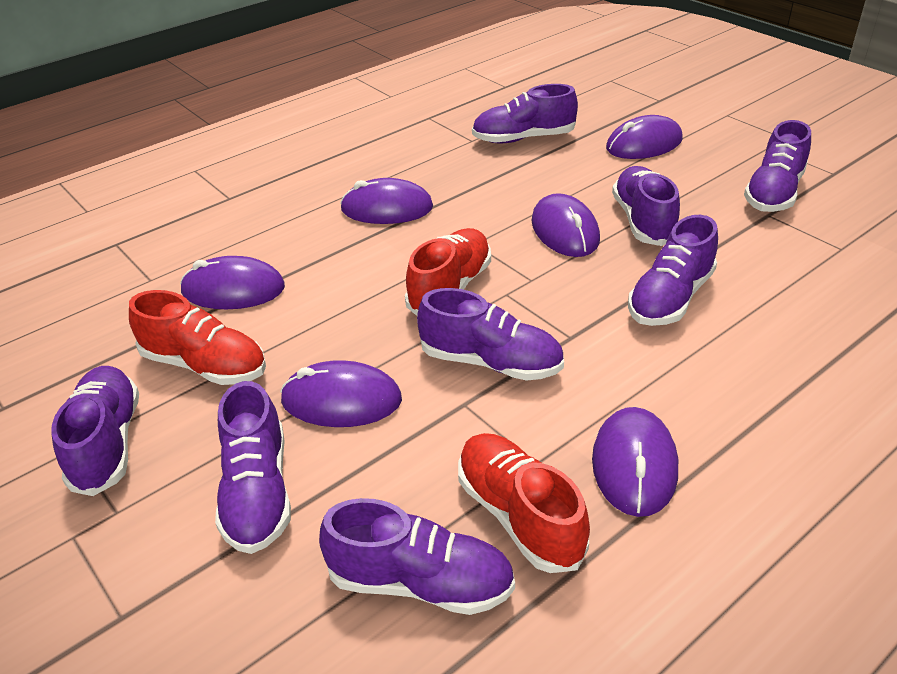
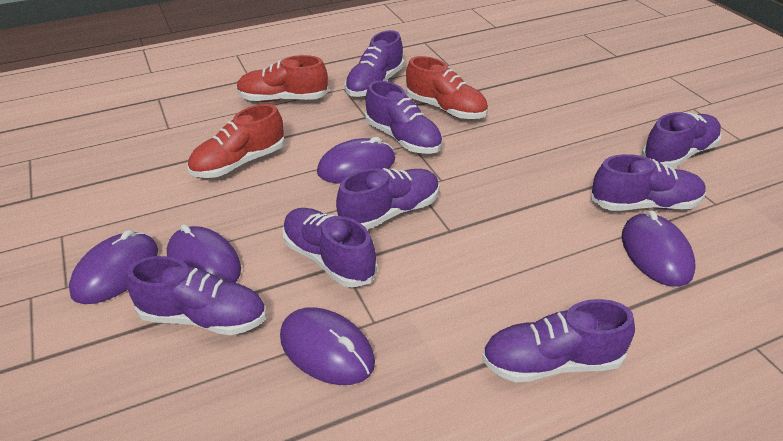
purple mouse: [180,256,285,309] [280,360,402,427] [340,178,433,224] [532,193,600,257] [592,407,678,517] [606,115,683,159] = 6 -> [69,230,158,304] [167,224,241,283] [280,307,375,385] [317,137,395,184] [622,210,696,287] = 5

